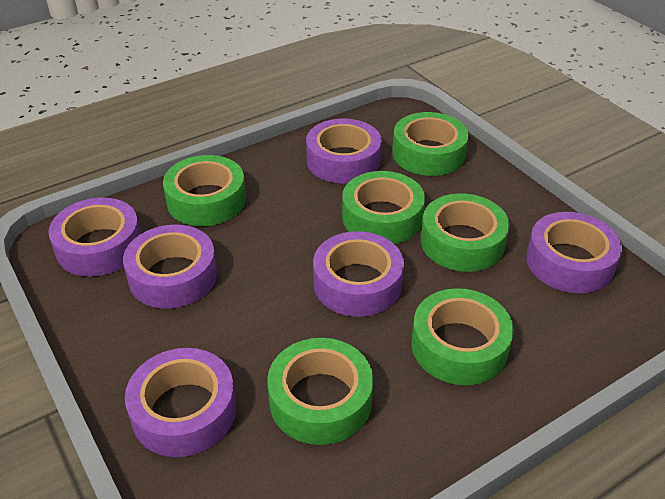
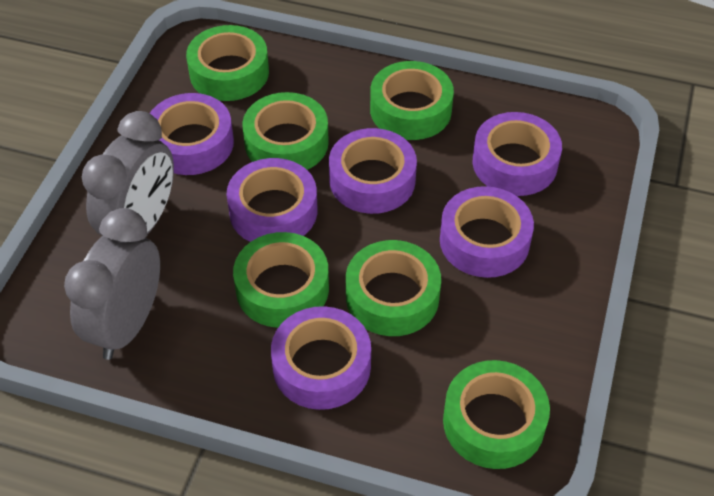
grey clock: none = 0 -> [64,208,160,360] [82,111,174,236] = 2

